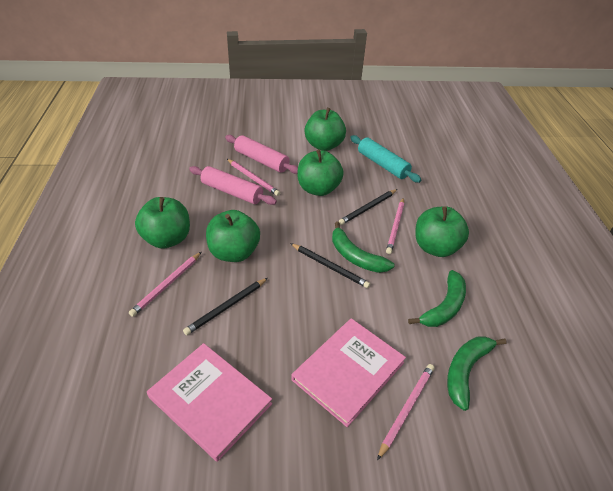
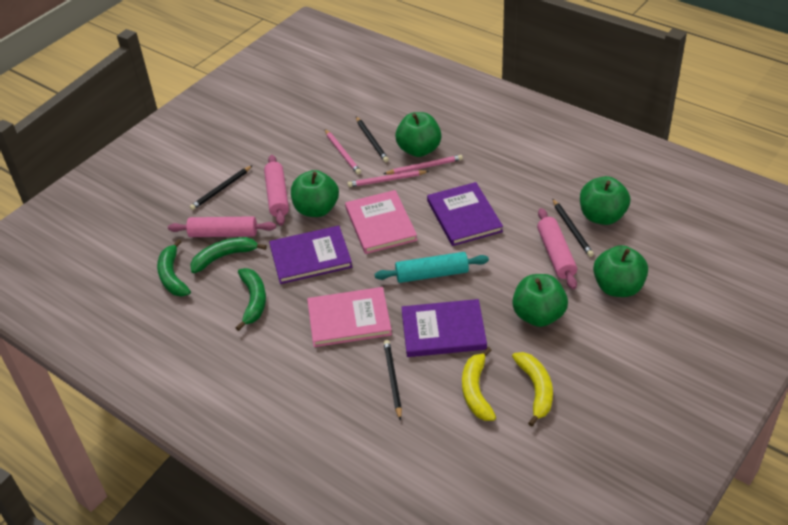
black pencil: [183,278,268,335] [290,243,370,288] [338,189,397,225] = 3 -> [189,165,253,210] [356,117,389,162] [384,340,402,421] [552,198,594,257] = 4
pink pencil: [129,252,201,317] [227,159,280,196] [377,364,434,460] [386,198,404,254] = 4 -> [325,129,361,175] [347,170,429,187] [384,155,463,174] = 3
pink rolling pin: [189,166,277,205] [225,135,298,174] = 2 -> [168,216,276,237] [264,155,289,226] [537,208,577,290] = 3
purple book: none = 0 -> [269,226,352,284] [401,299,487,357] [427,182,503,246] = 3
yellow banana: none = 0 -> [462,347,496,421] [512,352,553,426] = 2

